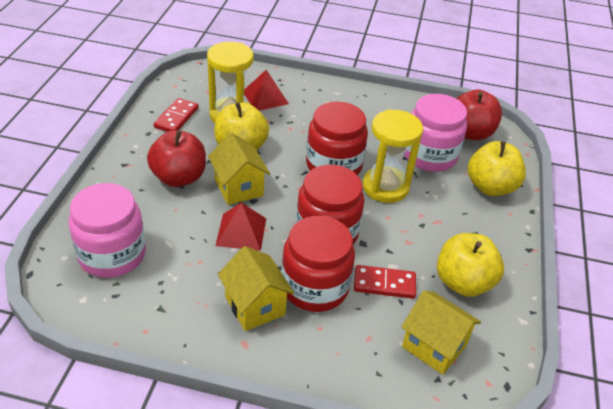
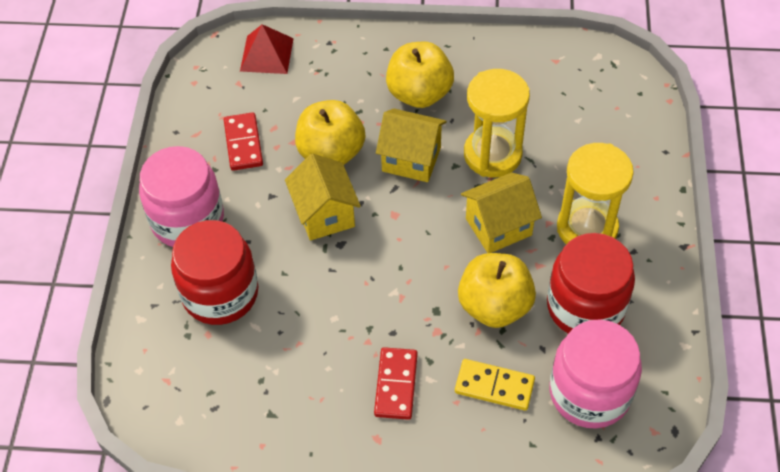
red apple: [147,130,206,187] [456,90,502,140] = 2 -> none = 0
red jar: [282,216,355,312] [296,165,364,244] [306,102,368,175] = 3 -> [171,220,258,325] [547,233,635,334] = 2
red pyramid: [216,202,266,251] [244,70,289,111] = 2 -> [240,24,294,74] = 1
yellow domino: none = 0 -> [455,359,535,411] = 1

